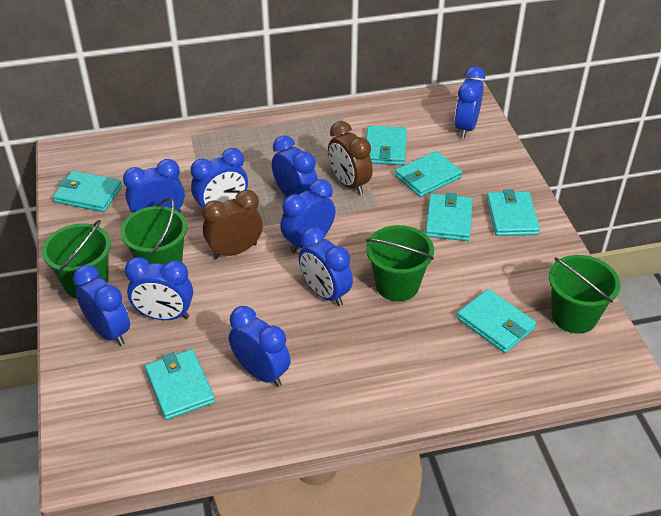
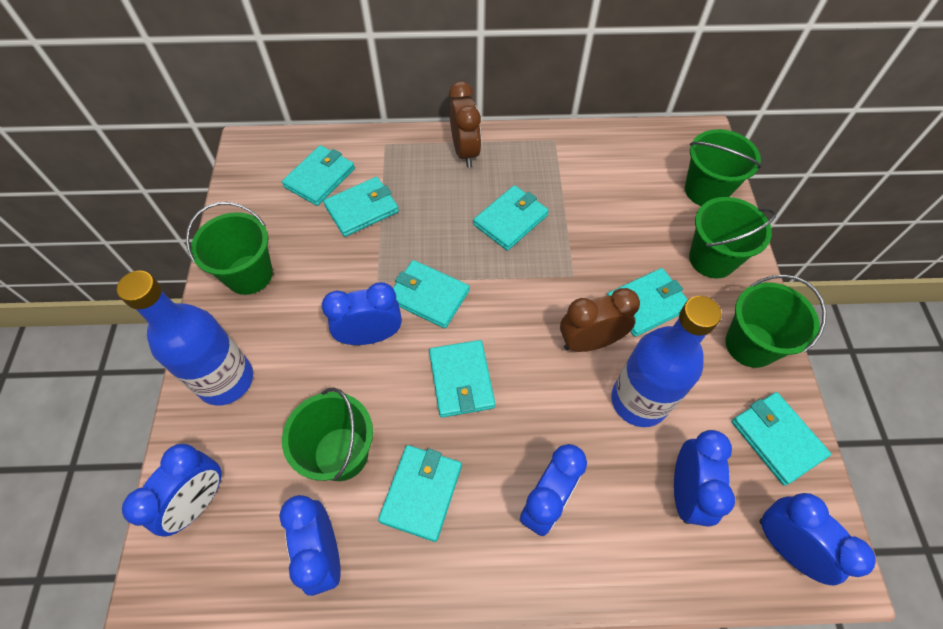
blue bottle: none = 0 -> [117,271,253,406] [611,296,722,427] = 2
blue clock: [73,265,130,346] [123,159,185,213] [125,257,193,320] [191,148,248,208] [229,306,291,387] [272,135,318,197] [280,179,335,253] [299,227,353,306] [455,66,485,138] = 9 -> [122,444,222,537] [279,495,341,596] [322,282,402,345] [520,444,587,536] [674,430,735,527] [759,493,876,585] = 6
green bucket: [42,220,111,299] [120,197,187,264] [366,225,434,301] [549,255,621,334] = 4 -> [186,202,273,295] [282,388,373,481] [685,129,761,206] [689,197,776,278] [725,275,827,368] = 5
turquoise wallet: [53,171,122,212] [145,349,215,420] [366,125,407,165] [395,151,462,197] [425,193,473,241] [457,289,536,353] [487,189,540,236] = 7 -> [282,145,355,206] [323,177,399,237] [378,445,462,542] [393,260,470,328] [429,340,495,418] [473,185,549,251] [608,268,688,337] [732,392,831,486] = 8

